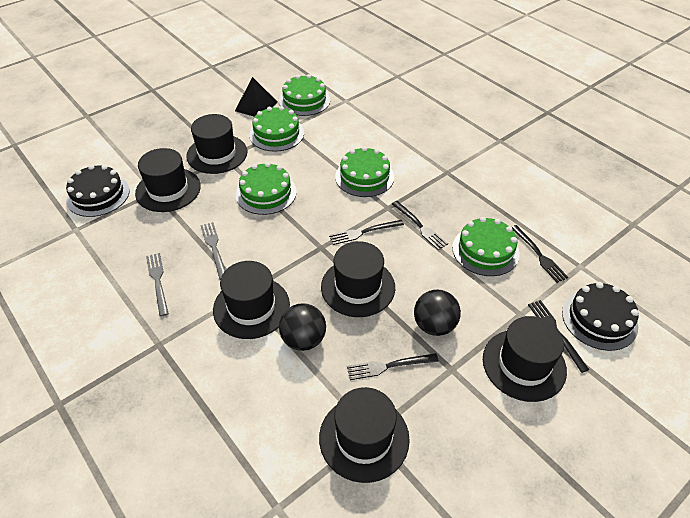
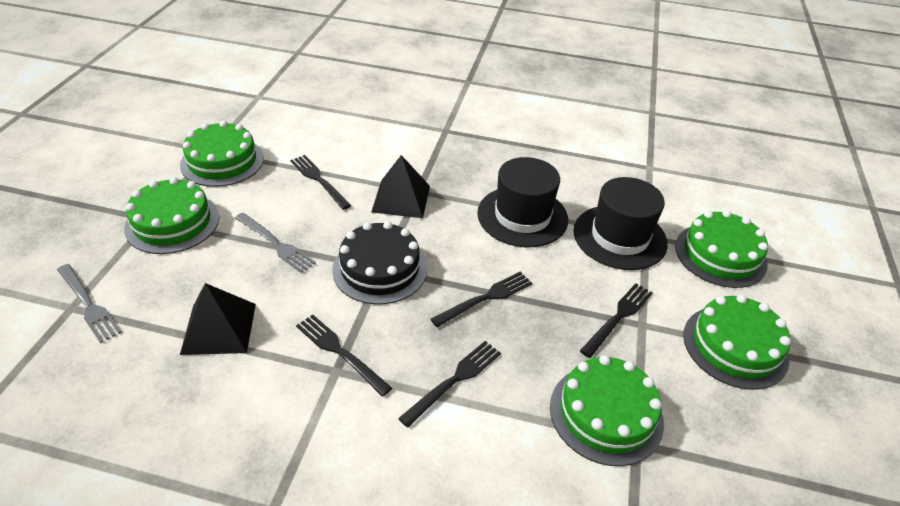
black ball: [279,303,326,351] [414,289,461,336] = 2 -> none = 0
black cake: [66,165,130,217] [562,282,639,351] = 2 -> [332,221,427,305] = 1
black hat: [135,148,201,212] [186,114,247,174] [213,261,290,339] [319,387,410,483] [321,241,395,317] [483,316,567,402] = 6 -> [477,157,568,247] [573,177,668,270] = 2
black pyramid: [235,77,277,117] = 1 -> [180,283,256,355] [371,155,430,218] = 2

